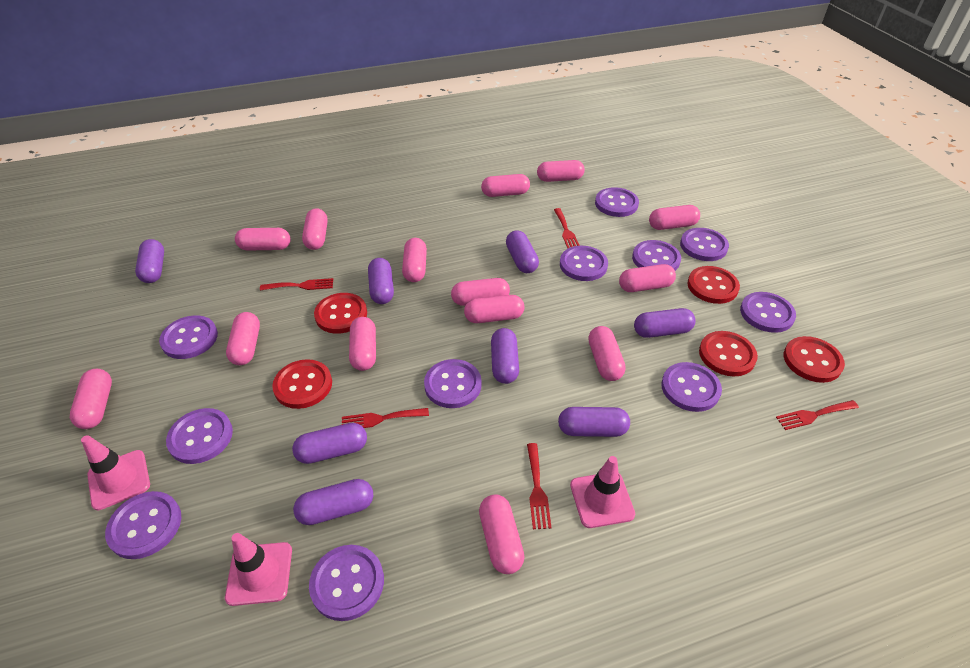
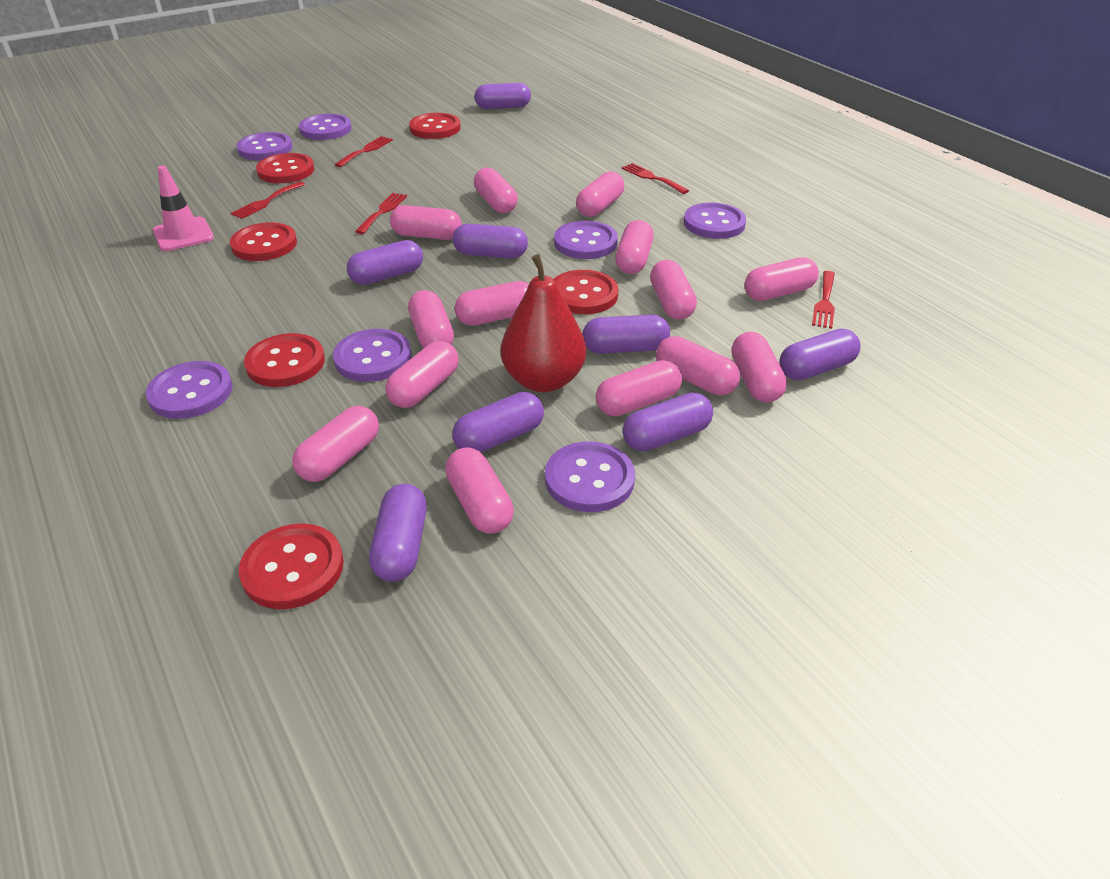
pink traffic cone: [81,435,150,510] [225,533,292,606] [570,456,635,528] = 3 -> [153,166,214,251] = 1
purple button: [105,491,181,559] [159,315,218,359] [166,408,233,464] [309,545,384,621] [424,359,482,408] [560,246,608,281] [595,187,639,217] [632,240,681,271] [661,362,722,412] [680,228,729,261] [740,292,796,333] = 11 -> [146,361,233,419] [236,132,292,160] [299,114,352,140] [333,329,412,382] [545,441,635,512] [554,221,618,259] [684,203,746,239] = 7
red button: [272,359,332,409] [314,293,367,334] [687,266,740,304] [699,331,758,376] [784,336,845,383] = 5 -> [230,222,297,261] [239,523,344,609] [244,333,325,387] [256,153,314,183] [409,113,461,139] [554,270,618,314] = 6
red pear: none = 0 -> [501,254,586,392] = 1

